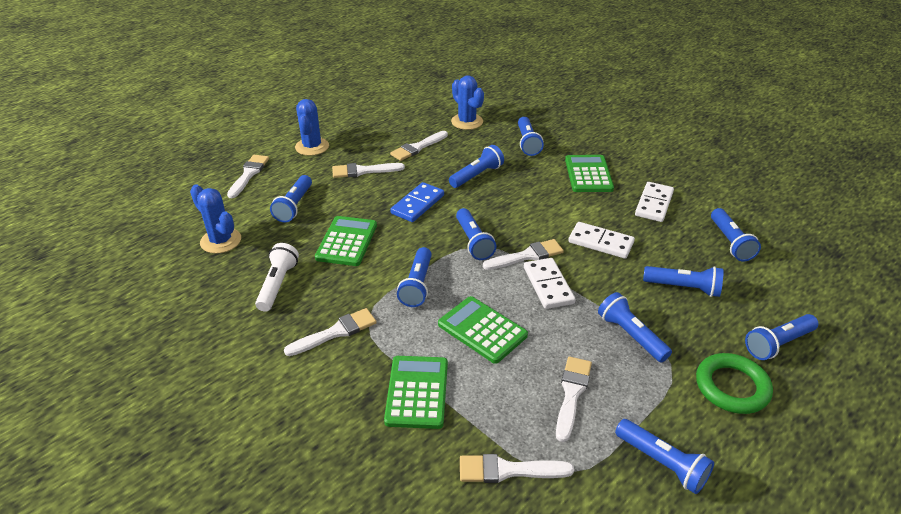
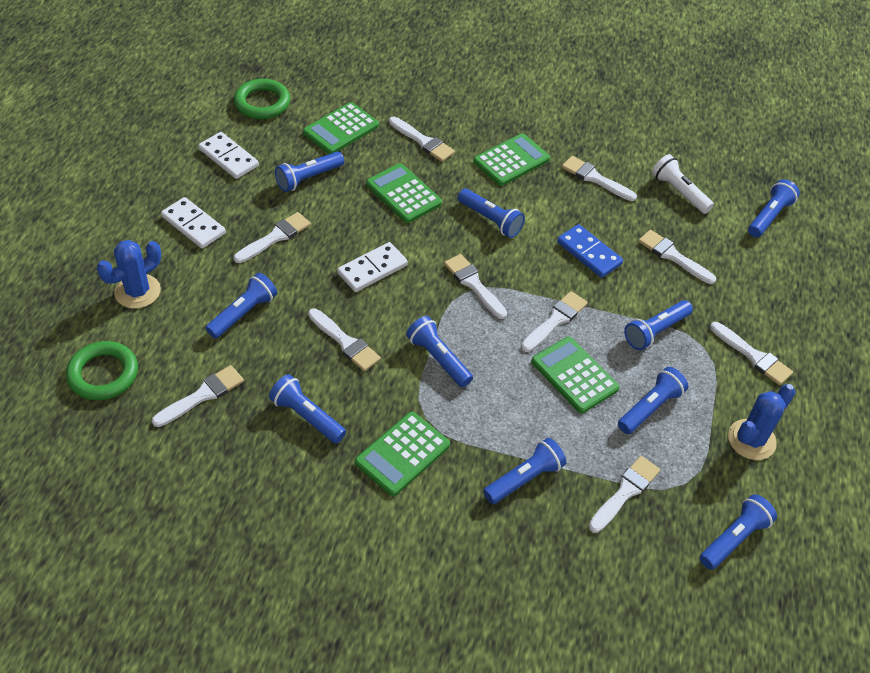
blue cactus: [190,184,241,254] [295,99,329,156] [451,75,484,130] = 3 -> [97,240,161,309] [728,384,795,460] = 2
green calculator: [315,216,377,266] [384,356,448,429] [438,296,528,364] [565,155,614,192] = 4 -> [303,102,379,154] [355,412,450,496] [366,163,442,223] [473,133,550,186] [531,337,620,413] = 5
green ring: [696,353,773,414] = 1 -> [66,341,138,400] [234,79,290,119] = 2
white brush: [227,155,269,198] [284,308,377,356] [332,163,405,178] [390,131,448,161] [460,454,574,483] [483,239,564,270] [556,357,592,442] = 7 -> [152,365,244,427] [234,212,311,263] [308,308,381,371] [389,117,455,162] [444,254,507,319] [521,291,588,352] [562,156,637,201] [588,456,660,533] [638,230,716,284] [710,322,793,385] = 10

